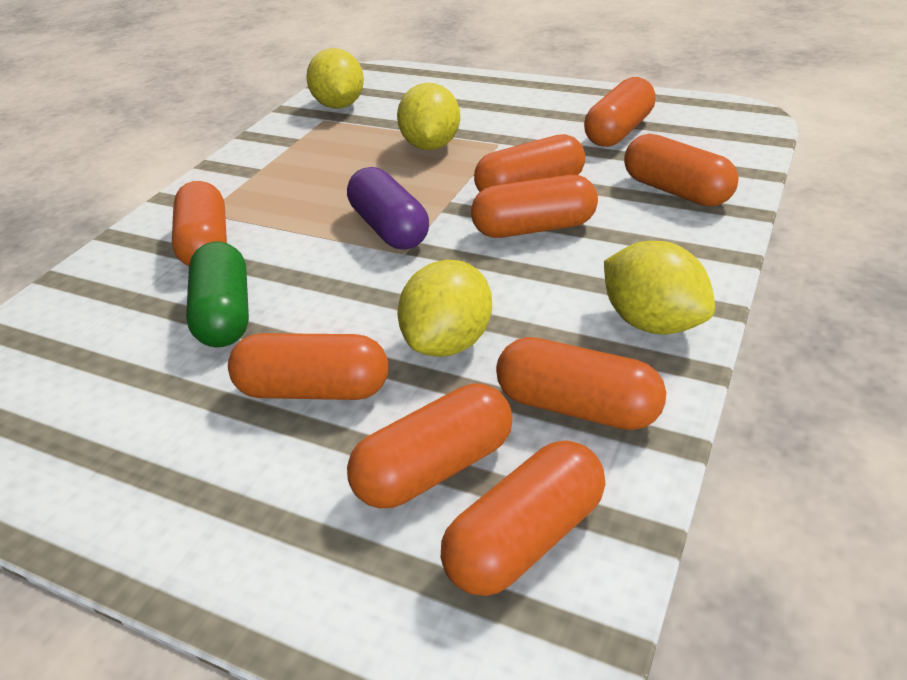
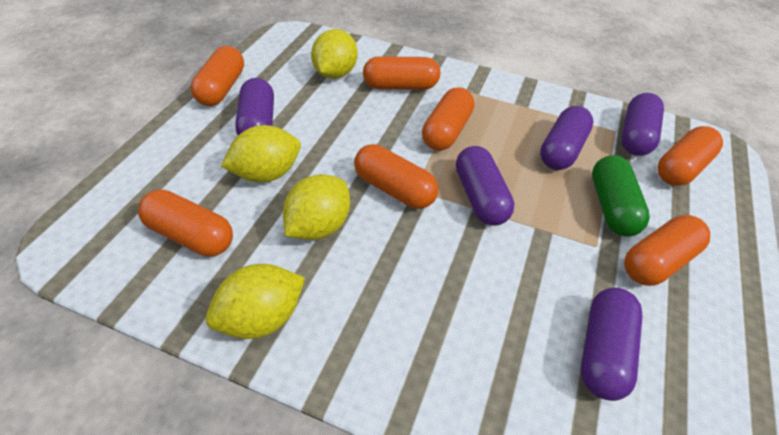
orange capsule: [172,181,227,266] [228,333,389,400] [347,383,513,508] [441,440,605,596] [471,175,598,238] [474,134,585,192] [496,337,666,430] [584,77,656,147] [624,134,739,206] = 9 -> [138,190,233,257] [191,46,244,106] [354,144,439,209] [363,56,440,90] [422,87,475,151] [624,215,710,286] [658,126,723,186] = 7
purple capsule: [347,167,429,249] = 1 -> [235,78,274,135] [456,146,514,226] [540,106,593,170] [581,288,643,401] [621,93,664,156] = 5

